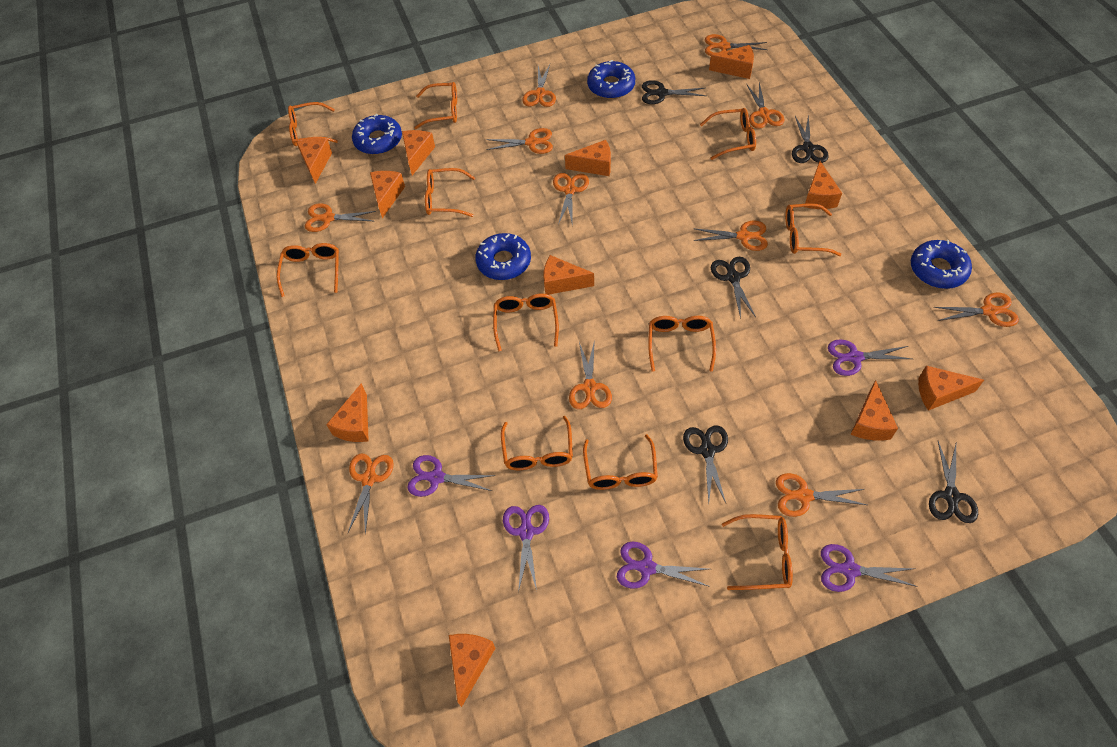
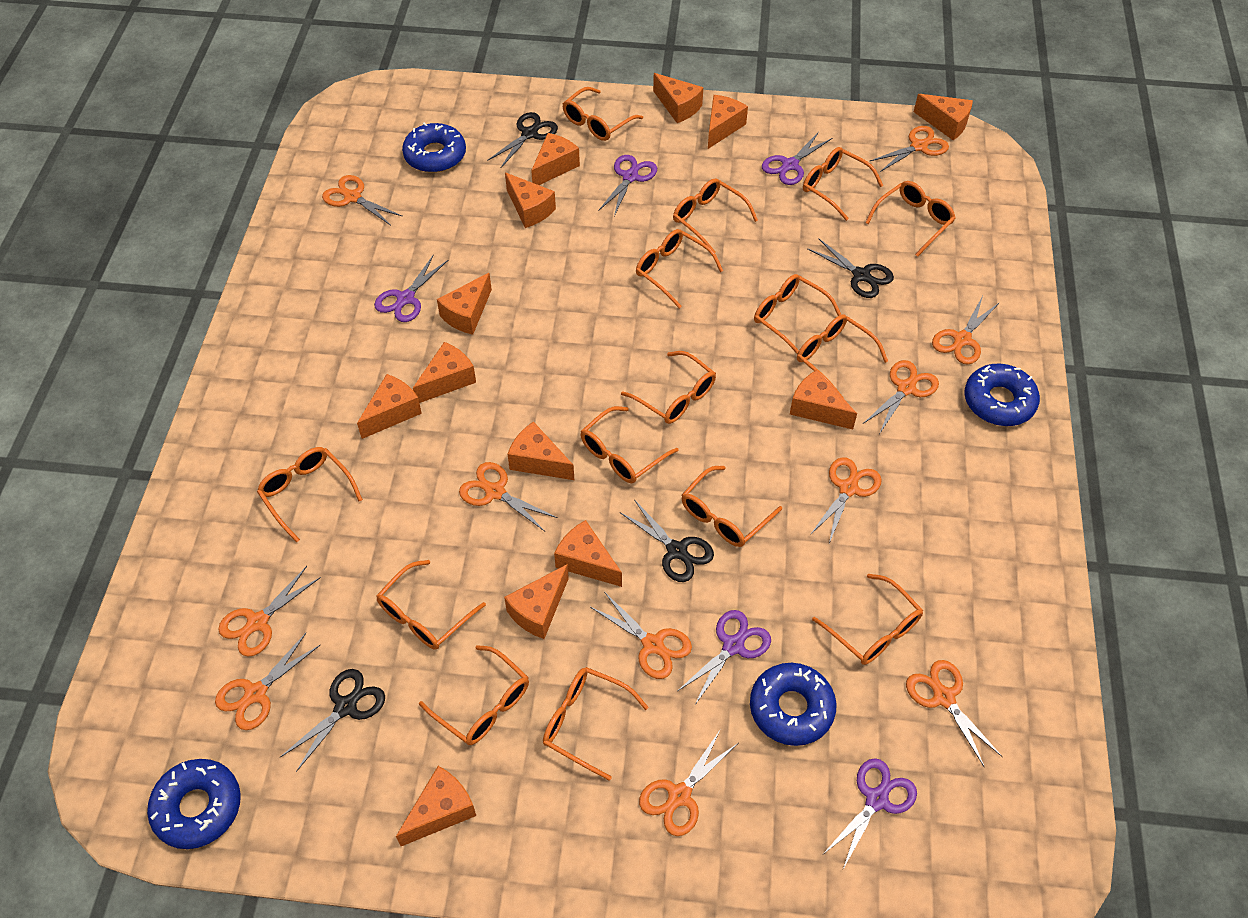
black scissors: [642,80,706,104] [683,425,728,503] [711,257,756,319] [792,114,829,163] [929,441,978,523] = 5 -> [280,669,385,772] [487,112,558,169] [619,499,714,582] [807,238,894,298] = 4
orange cheese: [296,138,332,184] [326,383,369,442] [370,171,405,218] [402,130,435,175] [449,634,495,707] [543,255,594,295] [565,140,611,176] [709,45,754,79] [805,161,842,209] [850,380,898,440] [918,366,984,411] = 11 -> [357,374,422,439] [396,766,476,846] [413,342,476,403] [437,273,492,335] [504,564,569,639] [505,172,556,228] [507,421,574,480] [531,133,580,185] [554,520,622,587] [653,73,703,123] [708,95,748,149] [790,370,857,430] [914,94,973,140] = 13
orange glasses: [277,243,339,297] [288,102,338,146] [414,82,457,129] [425,168,475,217] [493,294,559,351] [501,416,573,470] [583,434,658,490] [648,316,716,372] [700,108,756,160] [722,514,793,590] [785,203,841,256] = 11 -> [257,447,363,543] [376,560,486,650] [419,645,529,745] [543,667,649,781] [562,87,643,141] [580,406,678,483] [621,351,716,424] [636,229,723,309] [673,178,758,253] [681,466,782,547] [754,274,841,354] [797,314,888,398] [803,147,883,221] [812,574,923,665] [865,181,956,257] = 15

